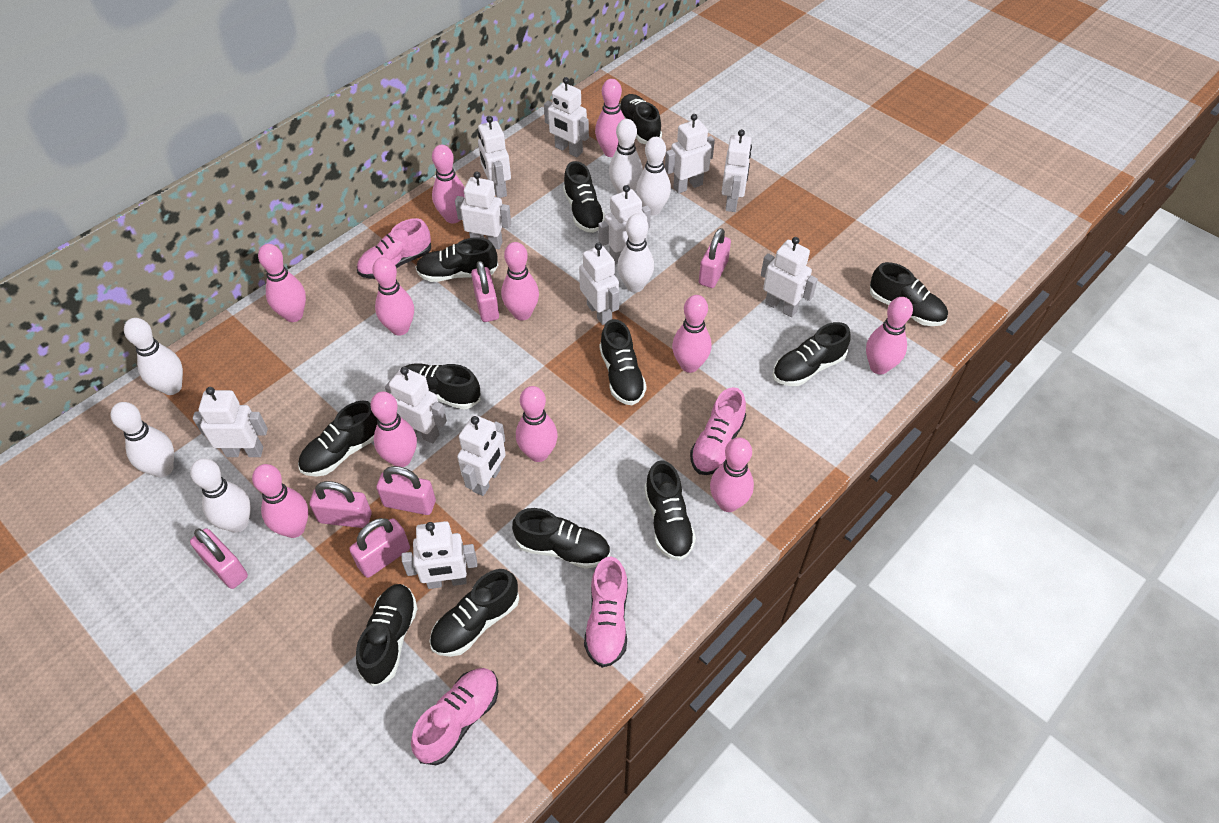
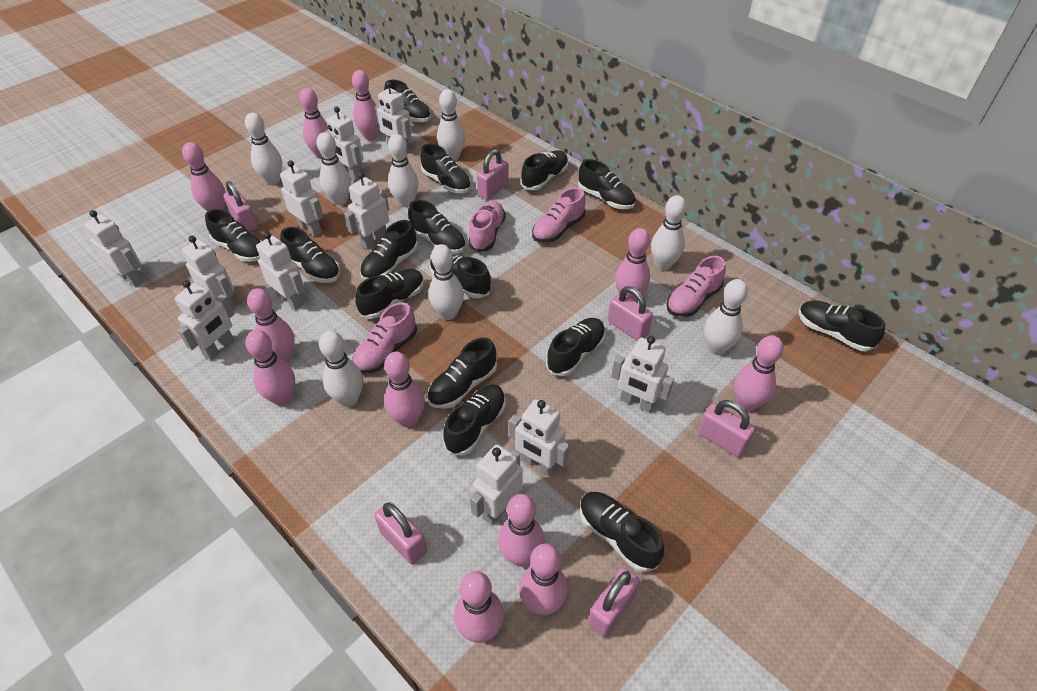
black shoe: [298,400,377,477] [356,584,418,686] [404,363,481,409] [416,238,498,282] [430,569,519,657] [512,508,610,569] [563,161,605,233] [600,319,647,405] [619,94,662,144] [644,461,696,561] [773,322,851,386] [870,262,948,326] = 12 -> [205,209,262,262] [280,227,340,283] [355,269,424,319] [360,220,418,280] [384,80,431,122] [408,200,466,254] [420,143,471,193] [427,338,497,409] [430,255,491,298] [443,384,506,455] [521,150,568,190] [546,318,606,376] [578,159,636,209] [580,492,664,572] [799,301,885,351] = 15
white bowling pin: [111,402,174,478] [124,318,183,395] [190,458,251,533] [609,119,643,194] [617,214,654,293] [636,137,671,216] = 6 -> [245,113,282,185] [316,132,351,205] [319,331,363,407] [388,134,419,207] [429,244,464,320] [437,89,465,160] [651,195,687,270] [704,279,748,355] = 8
white robot: [193,387,268,457] [385,367,447,444] [401,521,477,589] [455,172,511,249] [457,415,506,496] [478,116,511,198] [544,77,589,157] [579,243,619,325] [598,185,651,265] [665,114,715,194] [722,129,752,212] [761,237,818,317] = 12 -> [84,210,144,287] [175,280,234,360] [182,236,235,310] [256,232,305,310] [280,160,323,237] [325,107,364,181] [344,172,389,250] [375,82,412,153] [470,444,523,525] [509,399,570,476] [611,336,674,413] = 11

